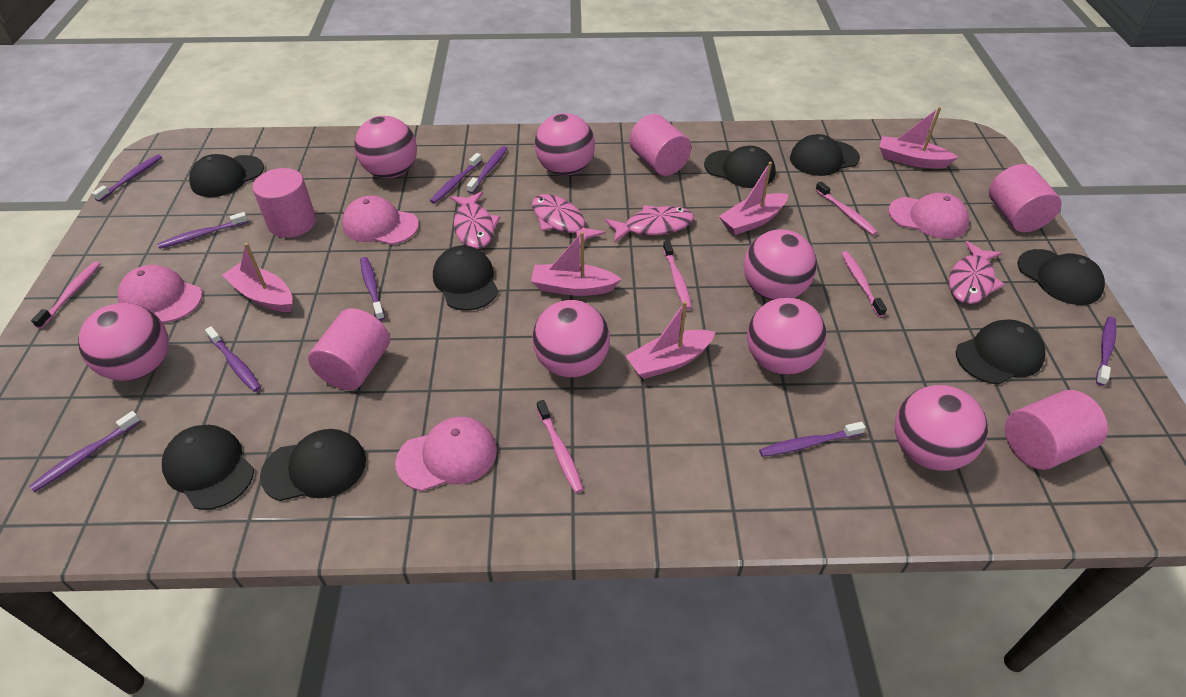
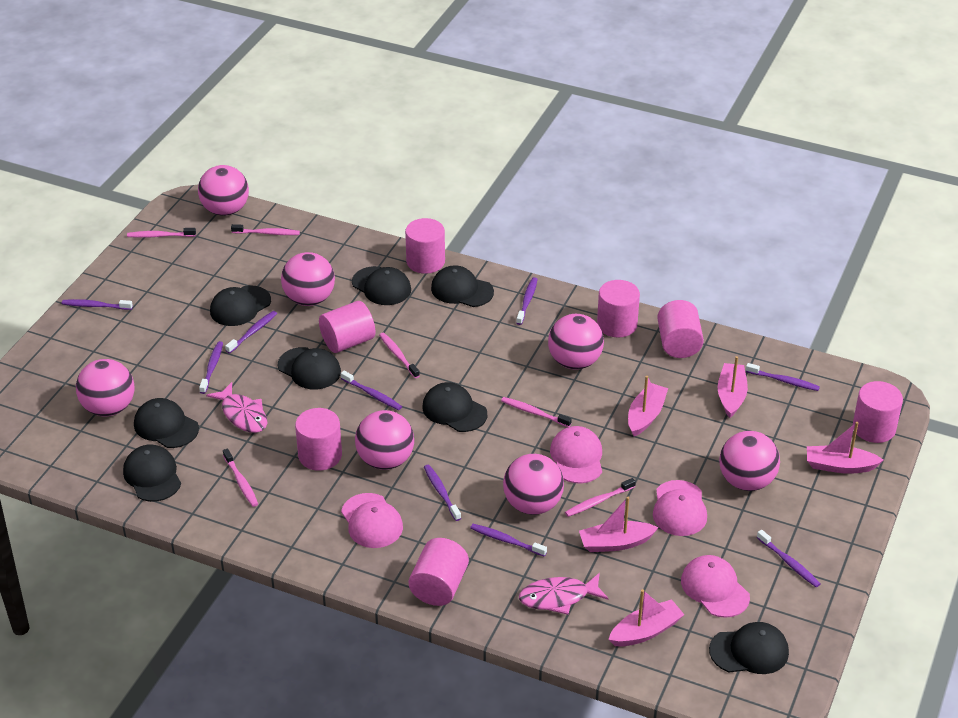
pink cylinder: [252,168,316,238] [308,308,390,390] [629,114,691,176] [989,164,1061,232] [1005,390,1108,470] = 5 -> [295,408,342,471] [319,301,375,353] [405,218,445,274] [409,538,469,606] [597,280,640,338] [657,300,704,358] [853,381,903,443] = 7
pink fish: [450,192,501,249] [532,194,605,248] [605,205,694,243] [949,241,1005,304] = 4 -> [206,382,267,433] [519,573,608,615] = 2
pink toothbrush: [31,261,100,329] [537,400,583,493] [663,240,692,310] [815,181,878,235] [841,251,887,317] = 5 -> [127,228,196,238] [223,449,258,507] [231,224,300,235] [379,333,420,378] [501,397,572,427] [565,478,636,517] = 6

